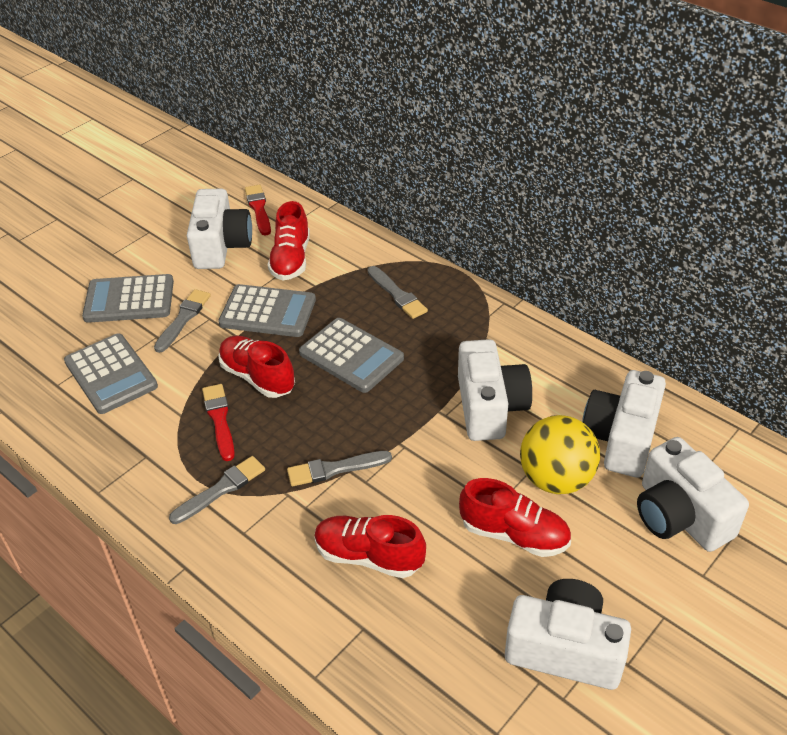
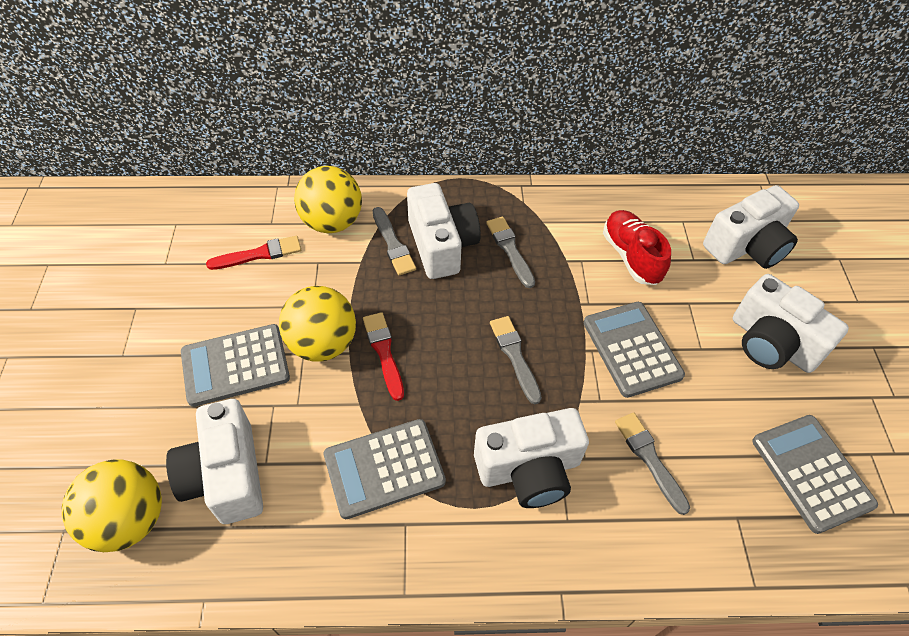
red shoe: [218,335,295,398] [268,201,310,280] [314,515,426,578] [459,478,571,557] = 4 -> [603,210,671,285] = 1
yellow ball: [520,415,600,494] = 1 -> [62,460,162,552] [279,286,356,362] [294,166,362,233] = 3

